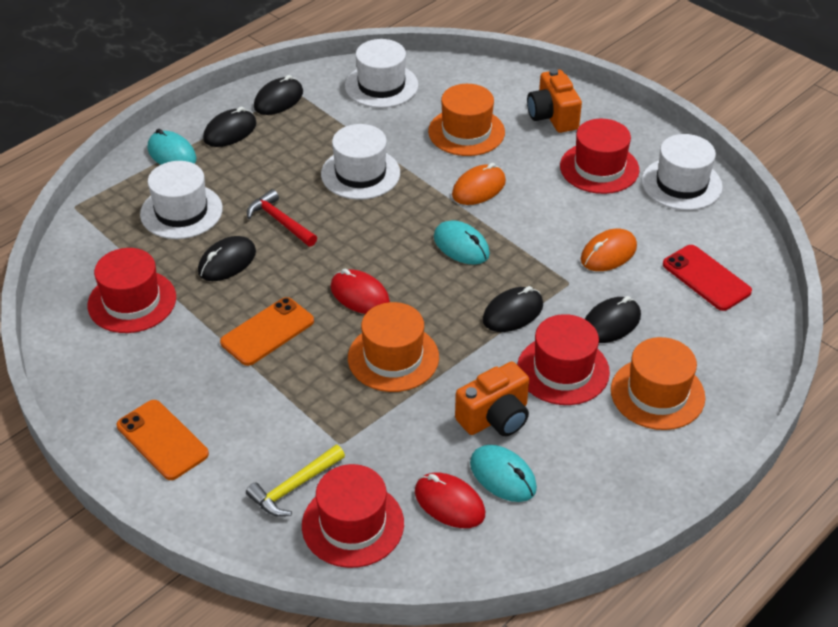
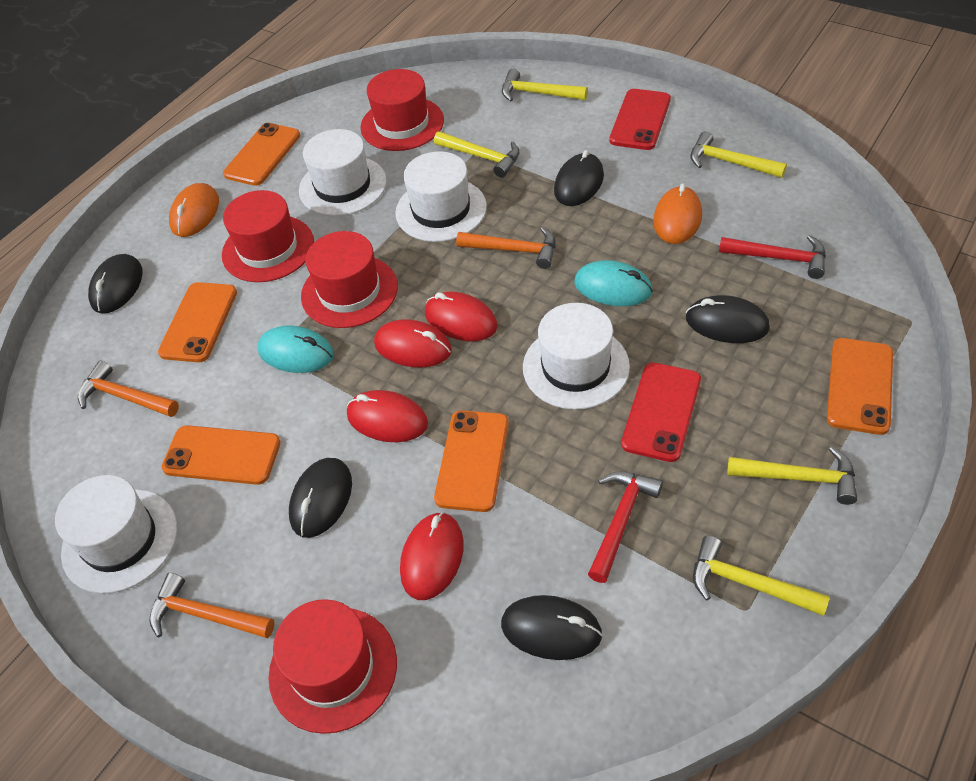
orange camera: [455,361,529,436] [527,69,582,133] = 2 -> none = 0
orange hammer: none = 0 -> [78,361,179,417] [149,573,275,638] [456,227,555,269] = 3
orange hat: [348,302,439,392] [428,84,505,156] [611,337,705,430] = 3 -> none = 0
orange phone: [117,400,209,480] [220,297,314,366] = 2 -> [158,282,237,362] [162,425,281,485] [223,123,300,186] [434,410,509,512] [827,338,893,435] = 5
red hammer: [247,189,317,247] = 1 -> [588,471,663,583] [719,235,826,279] = 2
red mouse: [330,269,390,314] [415,472,485,528] = 2 -> [347,390,428,442] [374,319,452,367] [400,512,464,600] [425,292,498,341] = 4
red phone: [663,245,752,311] = 1 -> [610,89,671,150] [621,363,701,462] = 2
turquoise mouse: [148,129,196,165] [434,220,490,265] [470,445,537,502] = 3 -> [258,326,334,373] [574,260,653,306] = 2
yellow hammer: [246,445,345,517] = 1 -> [434,131,520,178] [502,69,588,101] [690,131,787,178] [693,536,830,616] [728,447,857,505] = 5

